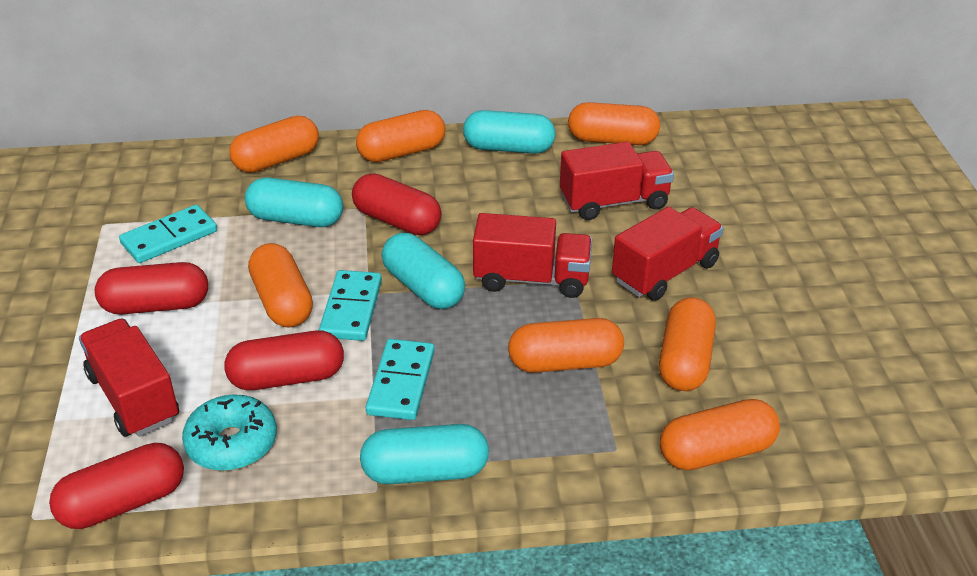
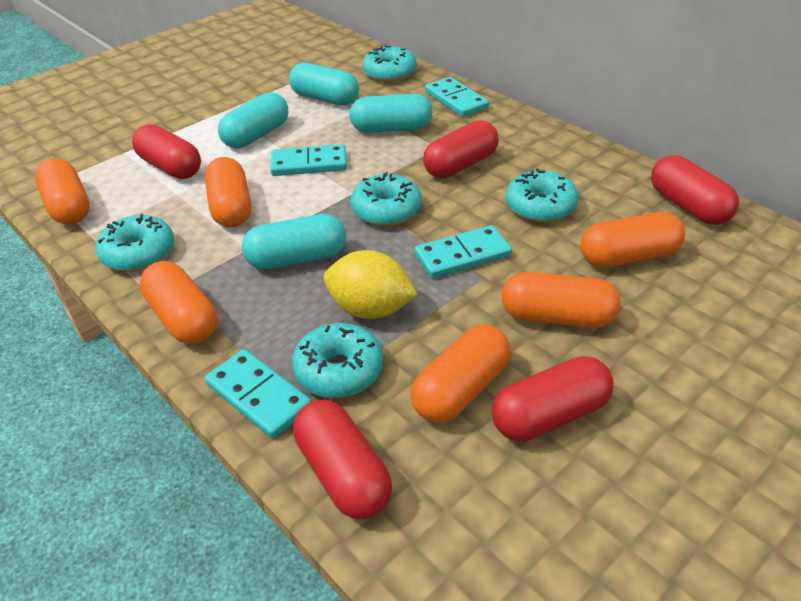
orange capsule: [229,116,319,173] [248,243,313,327] [356,110,445,162] [508,318,624,373] [568,102,660,145] [659,297,716,391] [660,399,780,470] = 7 -> [35,158,90,225] [139,261,217,344] [205,157,251,228] [410,325,511,423] [502,272,621,328] [581,212,685,268] = 6
red capsule: [49,443,184,529] [95,262,208,314] [224,330,344,390] [352,173,441,235] = 4 -> [132,124,201,179] [293,400,392,519] [423,120,499,178] [492,356,614,442] [651,155,739,225] = 5
red truck: [79,319,179,437] [473,213,592,298] [560,142,674,220] [612,207,724,301] = 4 -> none = 0
turquoise domino: [119,205,217,263] [319,270,382,341] [366,339,435,420] = 3 -> [205,349,312,439] [270,144,347,176] [415,225,512,279] [425,77,489,117] = 4
turquoise donut: [182,394,277,471] = 1 -> [96,214,174,272] [292,323,383,398] [351,172,422,226] [362,45,416,82] [506,169,579,223] = 5
yellow lemon: none = 0 -> [324,250,418,319] = 1

